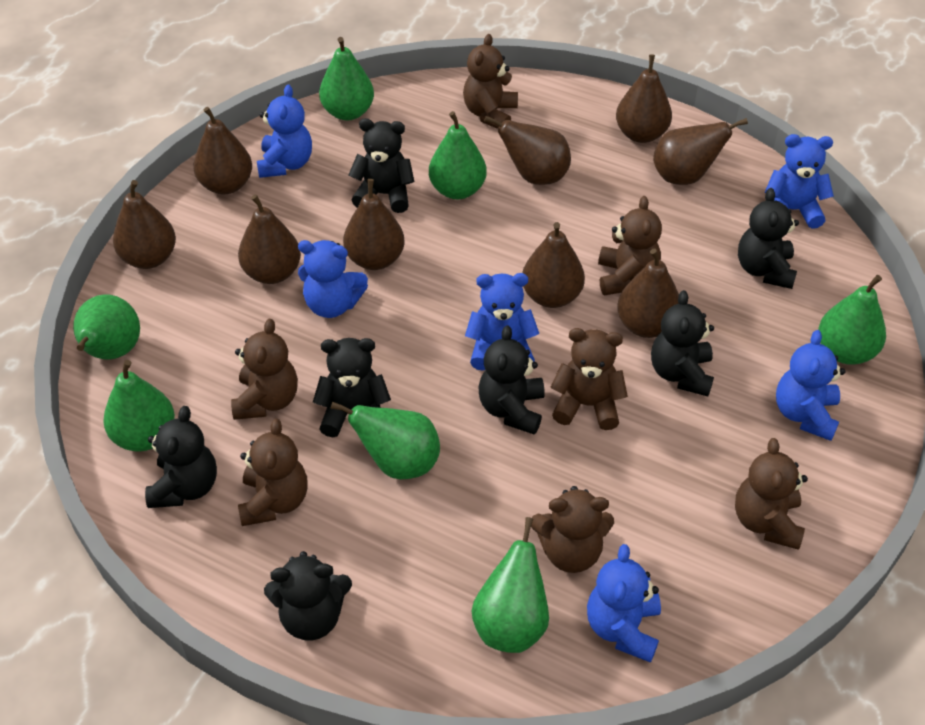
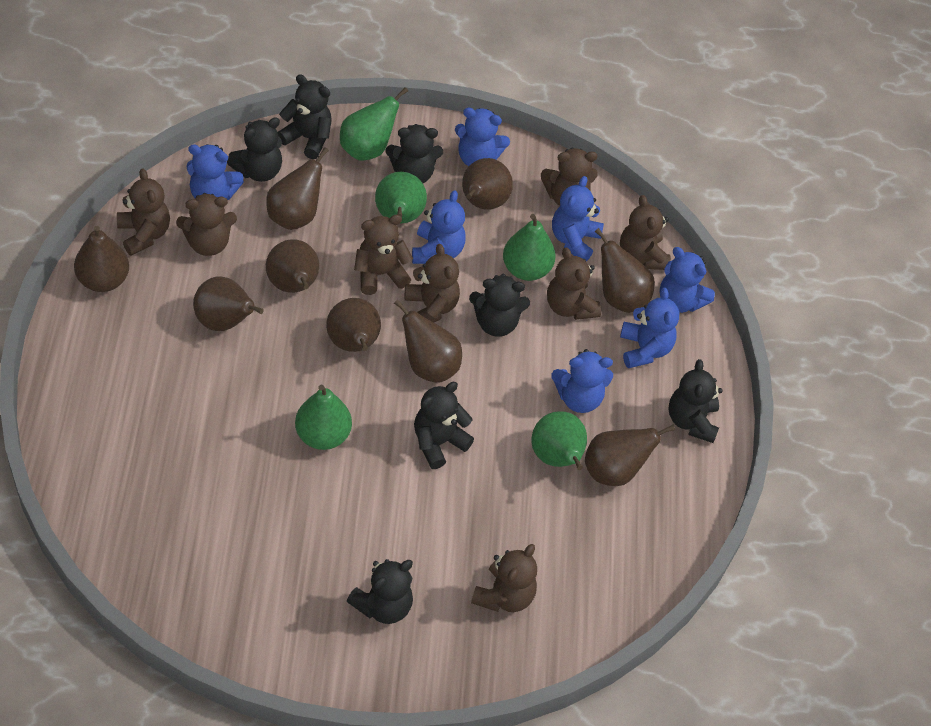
blue teddy bear: [257,85,312,178] [298,240,368,318] [465,273,540,371] [587,544,661,663] [765,134,834,229] [776,330,845,441] = 6 -> [187,144,244,200] [412,190,466,264] [455,108,510,166] [551,349,613,413] [552,176,604,261] [620,288,679,368] [660,247,715,313] = 7
brown teddy bear: [231,319,298,420] [238,419,308,526] [463,34,518,129] [531,486,614,573] [550,328,628,430] [598,196,662,295] [735,438,808,550] = 7 -> [117,168,170,255] [176,193,237,256] [354,215,413,295] [405,244,460,322] [471,544,537,612] [541,148,598,206] [547,247,601,320] [620,195,671,270] = 8
green pear: [73,294,140,360] [103,360,175,451] [319,37,374,120] [330,402,440,479] [429,111,487,199] [472,517,549,653] [818,275,886,365] = 7 -> [295,384,352,450] [340,87,408,160] [375,172,427,223] [503,214,556,281] [531,411,587,470] = 5

